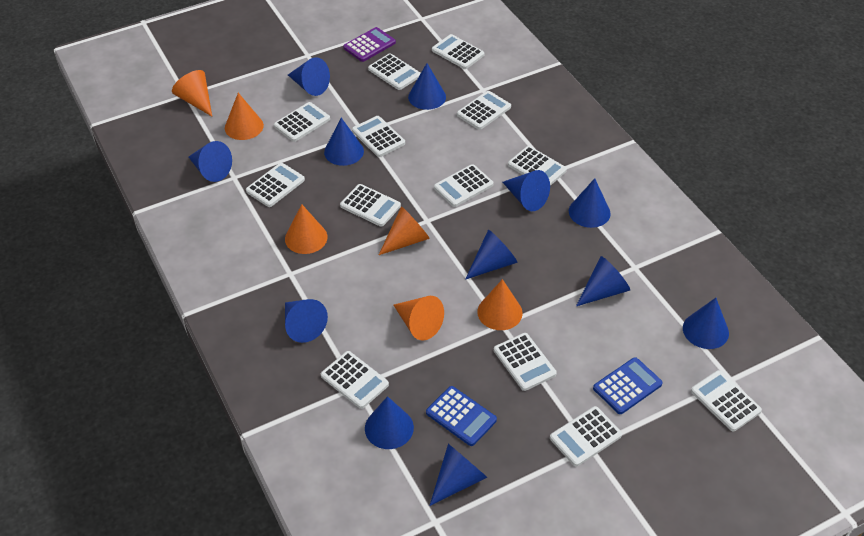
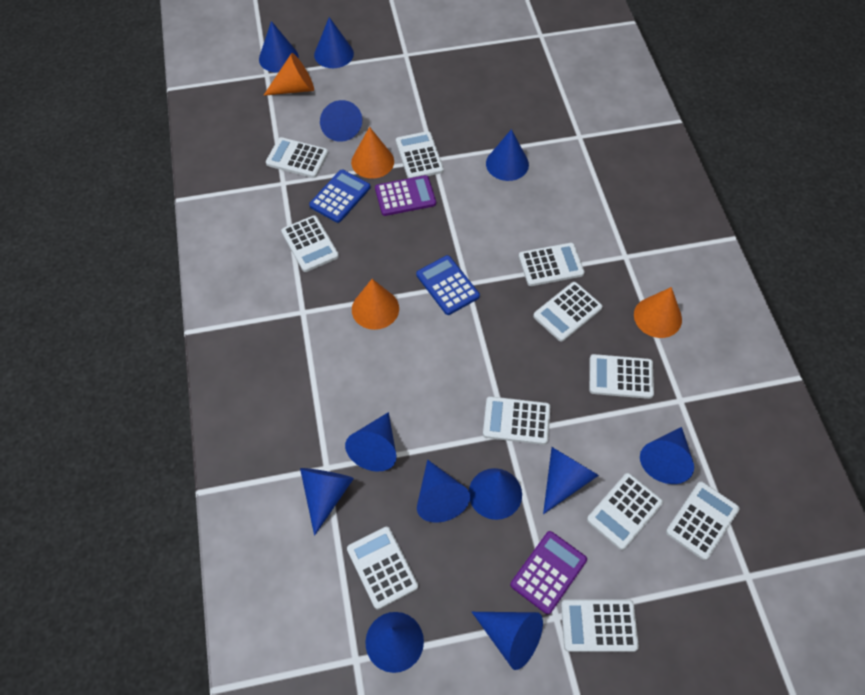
orange cone: [172,70,212,116] [225,93,264,140] [285,204,328,254] [379,206,430,255] [393,296,444,340] [477,279,523,330] = 6 -> [263,53,314,96] [351,127,394,179] [352,279,399,330] [634,287,682,338] = 4
purple calculator: [343,27,396,62] = 1 -> [375,175,436,216] [510,531,587,614] = 2
white calculator: [246,163,305,207] [274,102,330,142] [321,351,389,409] [340,184,401,227] [352,116,405,157] [368,53,421,90] [432,34,484,69] [434,164,493,207] [457,91,511,130] [494,333,557,391] [508,146,567,186] [550,406,622,466] [691,370,762,431] = 13 -> [266,137,328,178] [281,215,339,272] [347,527,418,610] [396,131,444,178] [483,396,550,445] [519,243,584,286] [533,282,602,342] [561,599,639,652] [587,473,663,550] [589,354,654,399] [666,482,739,560] = 11

